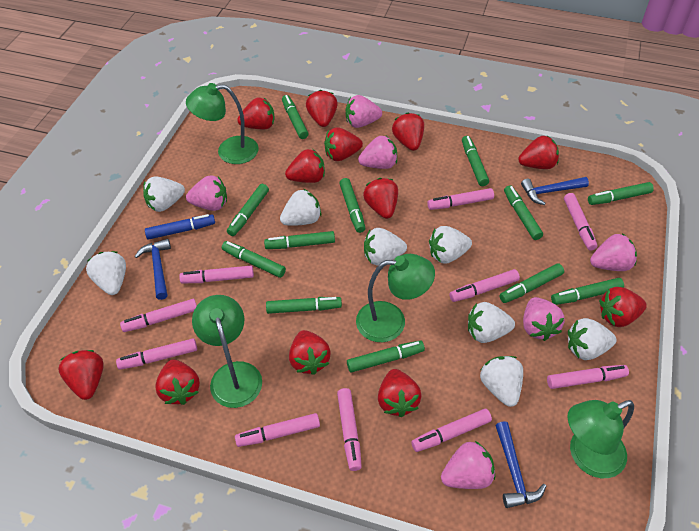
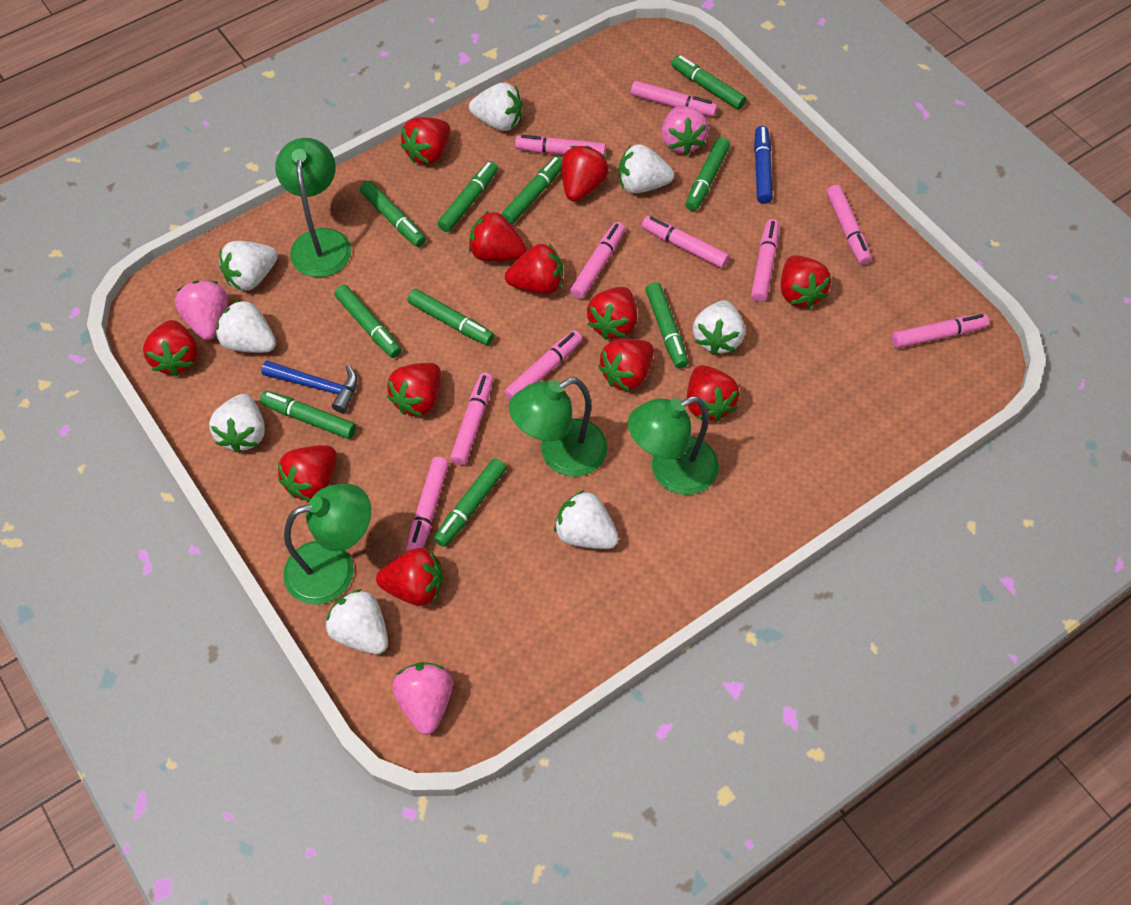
blue hammer: [135,239,171,300] [495,421,546,508] [521,177,589,205] = 3 -> [261,360,357,413] = 1
green marker: [222,241,286,278] [227,184,269,236] [264,231,335,249] [266,297,342,314] [282,95,309,139] [339,178,365,233] [347,341,425,373] [462,136,489,186] [499,263,564,303] [504,185,543,240] [551,278,624,305] [588,182,654,205] = 12 -> [260,391,356,439] [335,285,402,358] [360,181,426,247] [407,289,494,345] [434,458,507,547] [437,161,498,232] [501,156,562,225] [646,282,688,368] [671,55,746,110] [685,137,730,211] = 10
pink strawberry: [186,176,227,211] [346,95,382,128] [358,136,397,169] [441,441,495,489] [523,297,564,341] [590,234,637,271] = 6 -> [175,281,228,340] [392,662,453,735] [661,106,709,155] = 3

